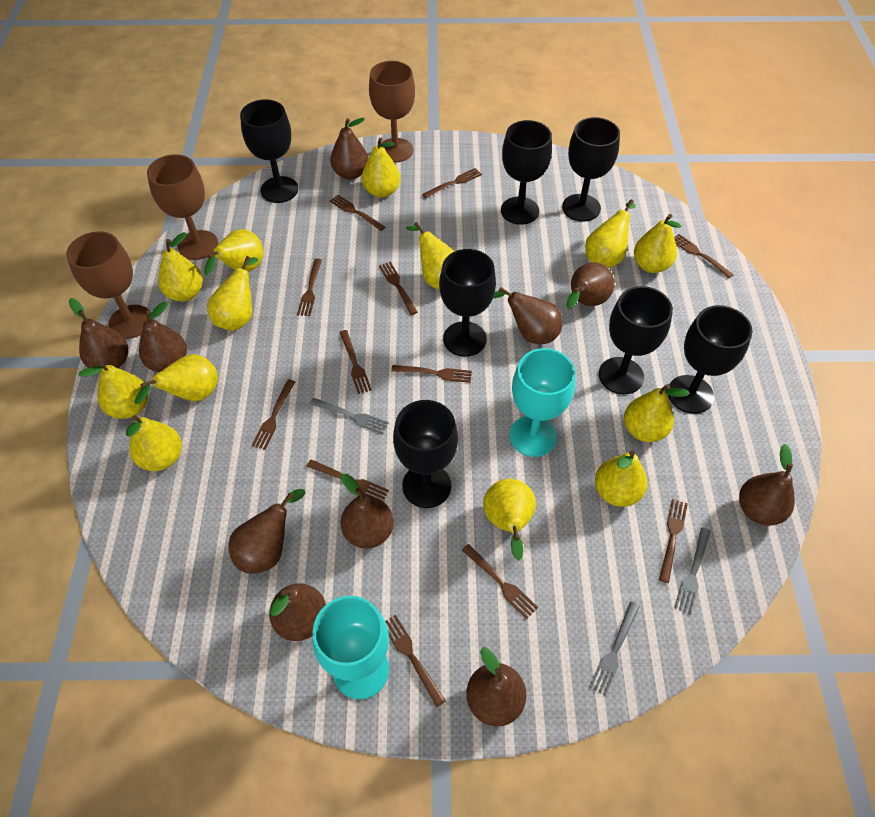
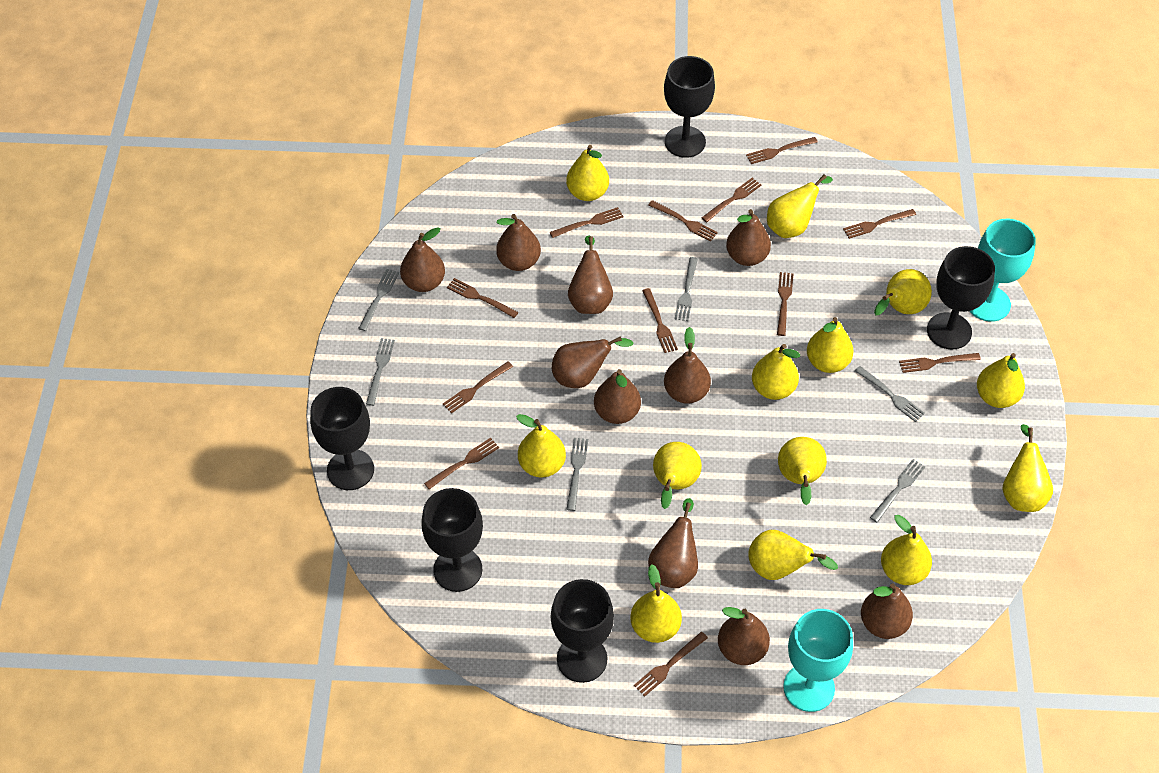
black goblet: [240,99,298,203] [393,400,458,508] [439,249,496,357] [501,120,552,225] [562,117,620,222] [599,286,673,394] [668,305,753,414] = 7 -> [310,387,374,490] [421,488,483,592] [551,579,614,683] [664,56,715,158] [927,246,995,350] = 5
brown goblet: [66,231,153,339] [147,154,218,260] [369,61,415,163] = 3 -> none = 0
grey fork: [309,398,389,434] [589,602,640,696] [674,527,711,614] = 3 -> [358,269,399,331] [366,338,395,406] [566,438,588,511] [675,257,698,321] [855,366,925,422] [870,459,925,523] = 6

